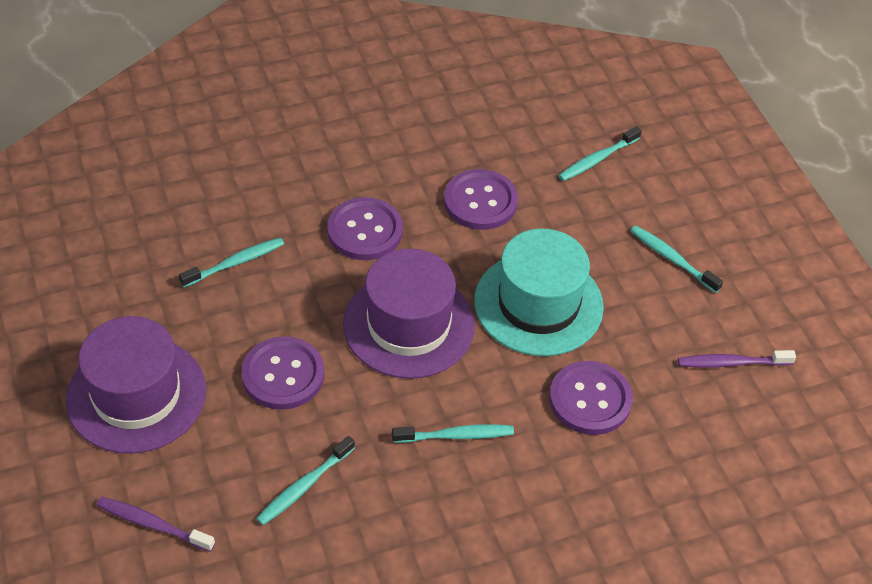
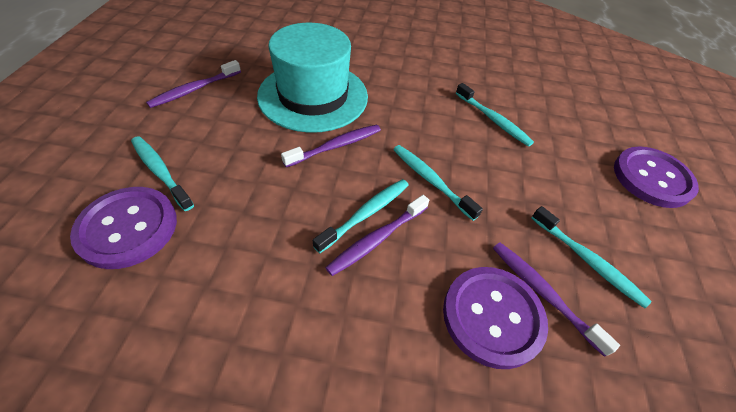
purple button: [241,336,324,410] [327,197,403,260] [444,169,518,230] [549,361,633,435] = 4 -> [70,187,177,269] [443,267,548,369] [614,146,699,208] = 3
purple hat: [66,316,206,454] [343,248,475,379] = 2 -> none = 0
purple toothbrush: [96,497,215,552] [678,350,796,368] = 2 -> [146,60,241,108] [281,125,381,167] [325,195,429,276] [493,242,620,357] = 4

